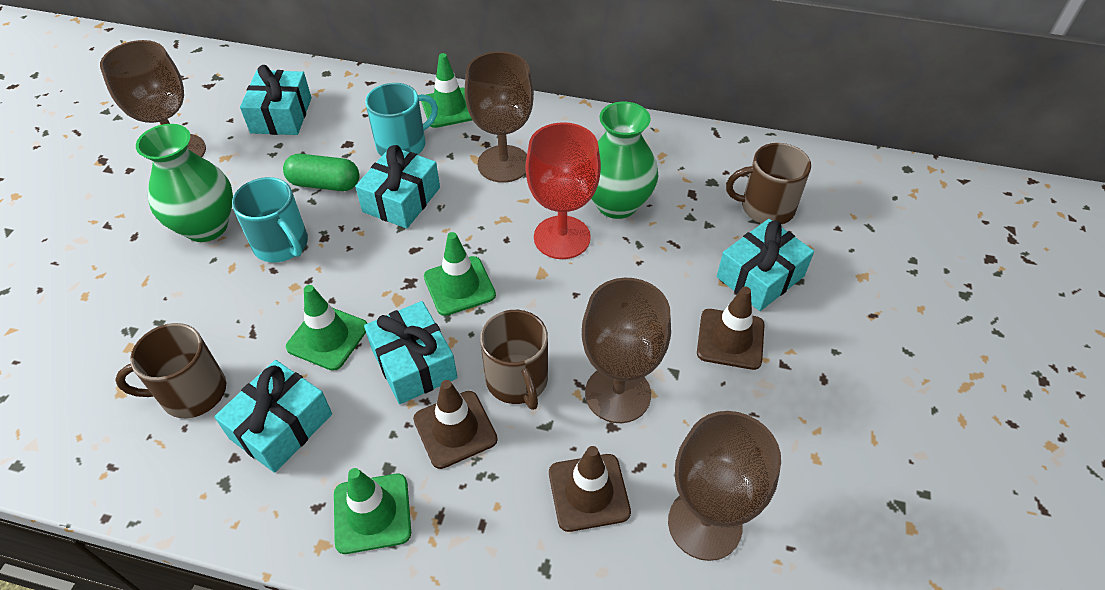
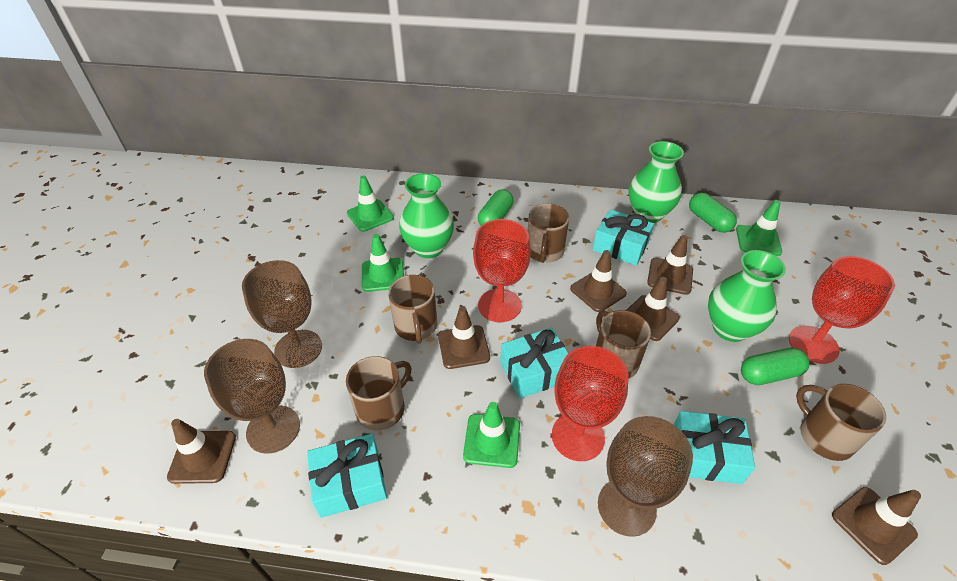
brown goblet: [100,40,206,157] [464,51,534,183] [582,278,671,423] [668,411,781,561] = 4 -> [204,339,300,454] [242,260,322,368] [598,416,693,537] = 3
brown mug: [115,323,226,418] [480,310,548,410] [726,143,811,224] = 3 -> [346,356,411,430] [388,275,437,343] [528,204,569,263] [596,310,651,379] [796,384,886,461] = 5
brown traffic cone: [413,380,498,469] [549,446,631,532] [697,287,765,370] = 3 -> [167,419,236,484] [438,306,490,369] [570,250,627,312] [626,277,680,341] [647,235,693,295] [832,487,921,565] = 6
green capsule: [283,154,359,191] = 1 -> [478,189,514,225] [689,193,737,233] [741,347,810,385] = 3
green vase: [136,124,233,242] [591,102,658,219] = 2 -> [399,173,454,258] [629,141,684,223] [708,250,786,342] = 3
red goblet: [526,122,601,259] = 1 -> [473,219,531,322] [552,346,629,461] [789,256,895,364] = 3
turquoise gift: [214,360,332,473] [240,65,312,135] [355,145,440,229] [364,301,457,404] [717,219,814,311] = 5 -> [307,434,387,518] [500,327,568,399] [593,209,654,266] [674,411,755,484] = 4
turquoise mug: [232,177,308,262] [365,83,438,156] = 2 -> none = 0

